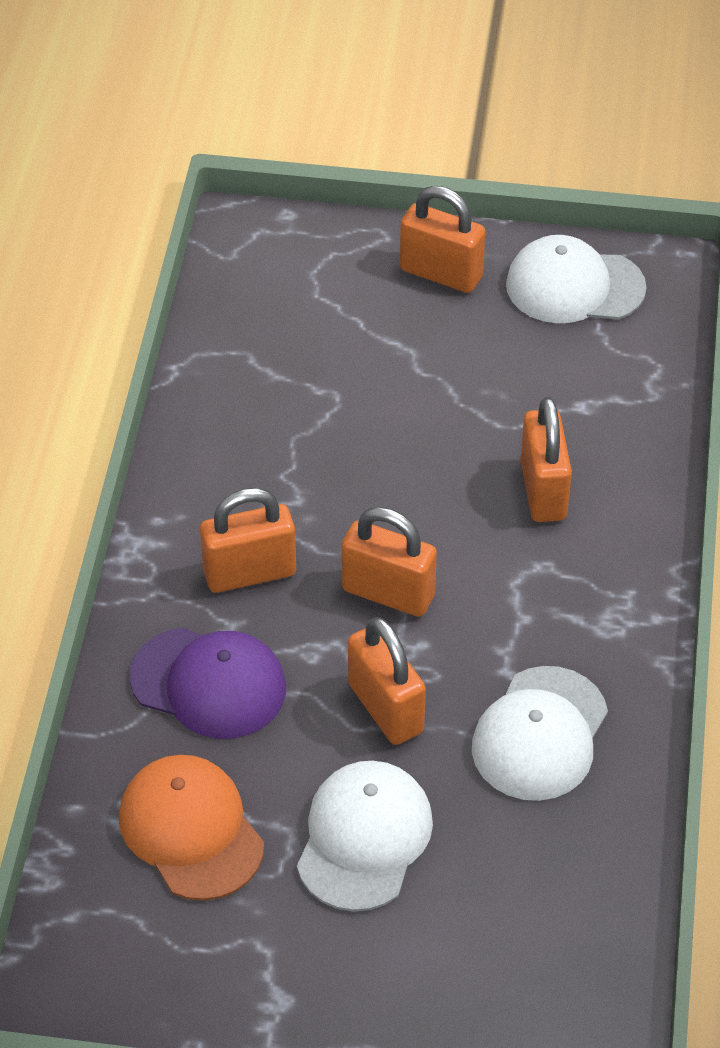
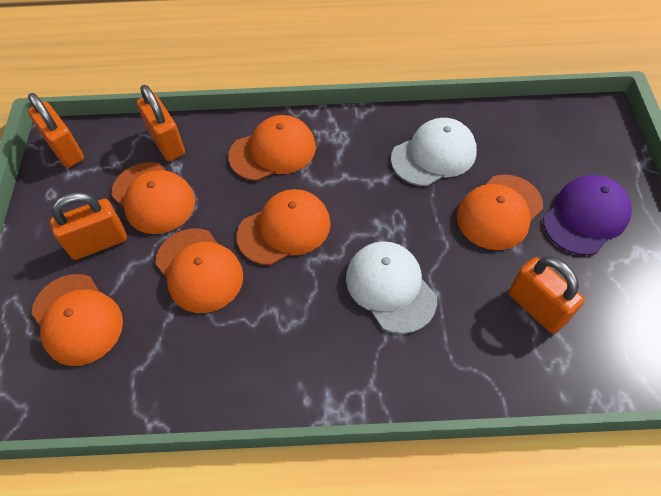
orange cap: [119,755,264,901] = 1 -> [31,274,123,366] [111,162,195,234] [155,229,243,313] [228,115,316,181] [237,189,331,265] [457,175,543,250] = 6
orange padlock: [200,488,296,593] [341,507,437,617] [348,617,426,745] [400,186,485,293] [521,397,572,522] = 5 -> [28,93,84,168] [50,192,127,260] [137,85,185,161] [509,256,585,334] = 4
white cap: [297,761,433,912] [472,666,608,801] [506,235,647,323] = 3 -> [346,241,437,334] [391,118,477,186] = 2

